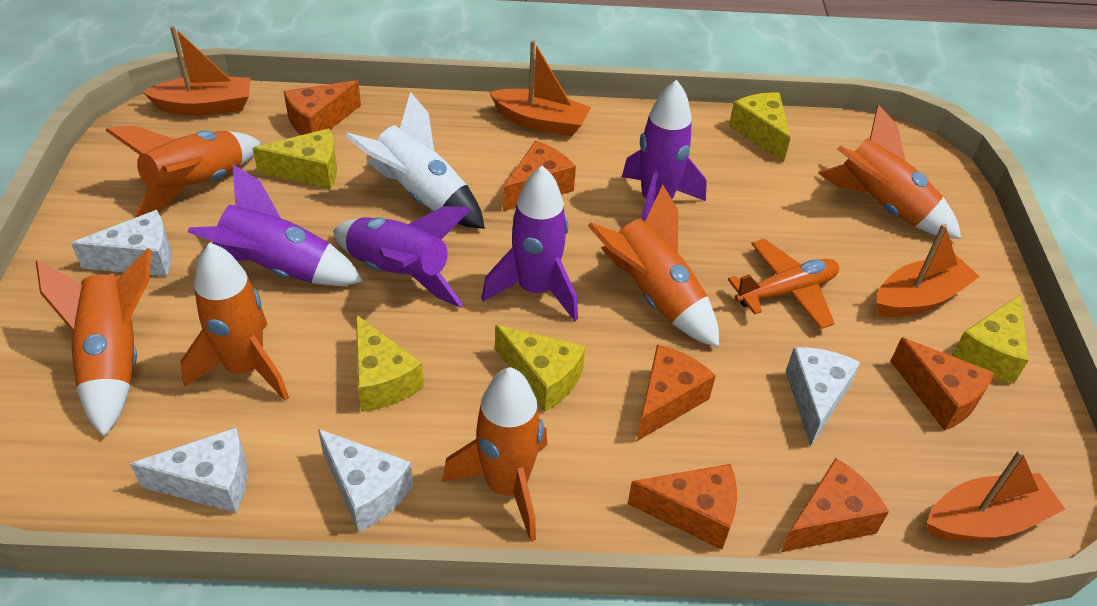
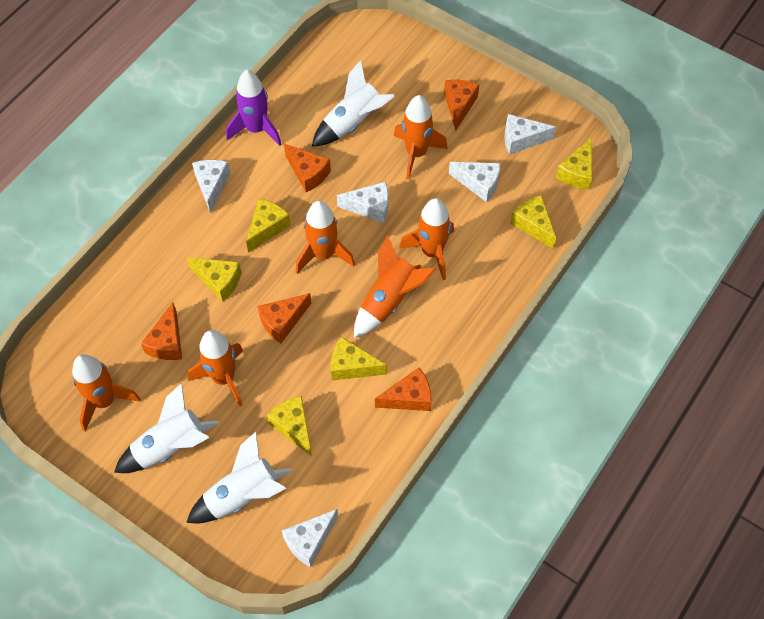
orange boat: [143,26,251,116] [489,40,591,136] [876,223,980,317] [927,449,1065,541] = 4 -> none = 0
orange cheese: [284,80,361,135] [503,141,576,211] [628,464,737,550] [637,344,716,441] [781,458,889,552] [891,337,994,431] = 6 -> [141,302,182,360] [258,293,311,343] [284,144,331,192] [375,367,431,411] [444,80,479,130] = 5
orange plane: [728,239,839,329] = 1 -> none = 0
purple rocket: [188,165,364,286] [333,206,471,307] [482,166,578,321] [622,80,707,222] = 4 -> [226,70,282,146] = 1
white cheese: [71,210,172,276] [130,427,247,513] [318,429,413,532] [786,347,861,447] = 4 -> [192,160,230,214] [281,509,338,568] [337,181,388,223] [449,162,500,202] [504,114,556,154] = 5
white rocket: [345,92,485,229] = 1 -> [114,383,219,473] [186,432,292,524] [312,60,395,147] = 3
yellow cheese: [252,129,337,189] [356,315,424,412] [495,325,586,412] [729,93,791,162] [952,295,1029,384] = 5 -> [187,257,241,302] [246,198,291,253] [267,396,312,456] [331,337,387,380] [510,195,556,249] [556,137,592,190] = 6

